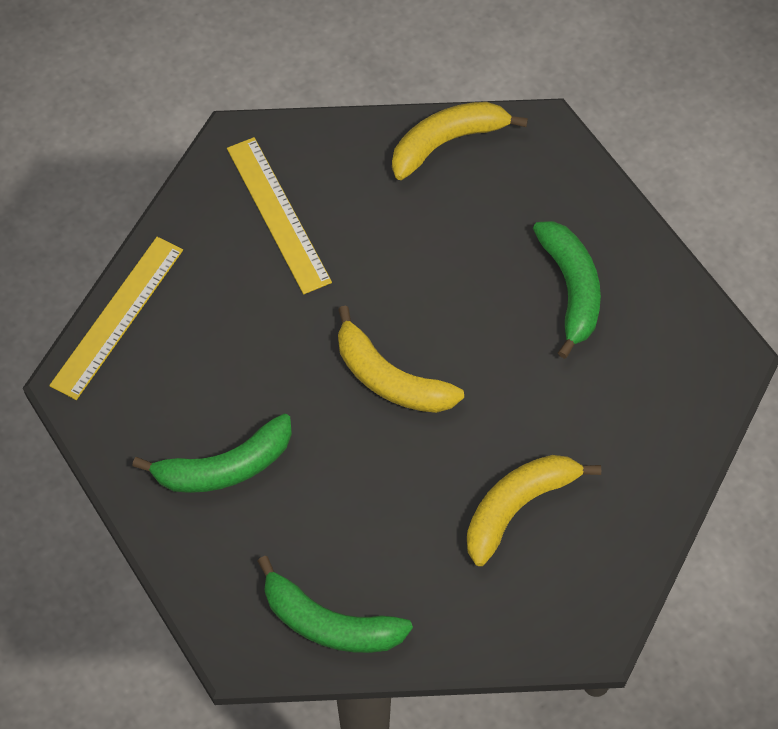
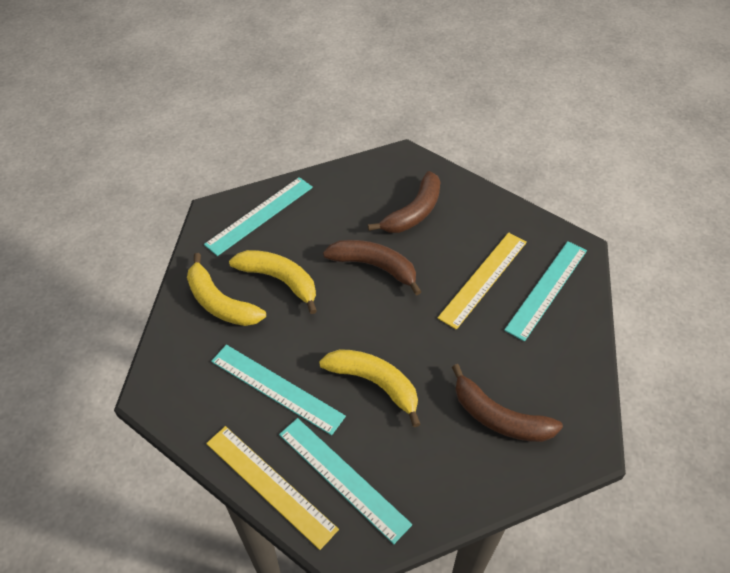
brown banana: none = 0 -> [323,240,422,296] [368,171,441,233] [452,364,563,442] = 3
green banana: [132,414,292,493] [258,556,413,653] [533,221,601,359] = 3 -> none = 0
turquoise ruler: none = 0 -> [204,177,313,256] [211,345,346,435] [279,418,412,544] [504,241,587,342] = 4

